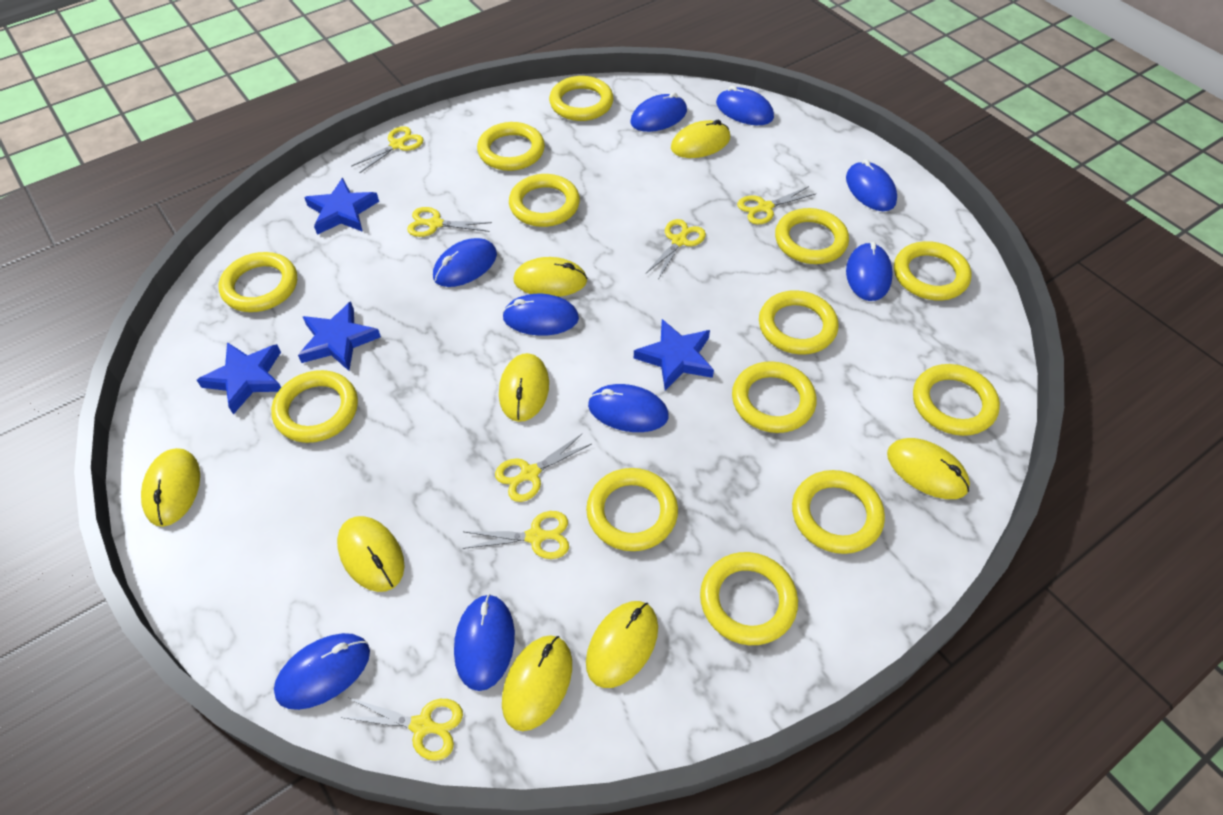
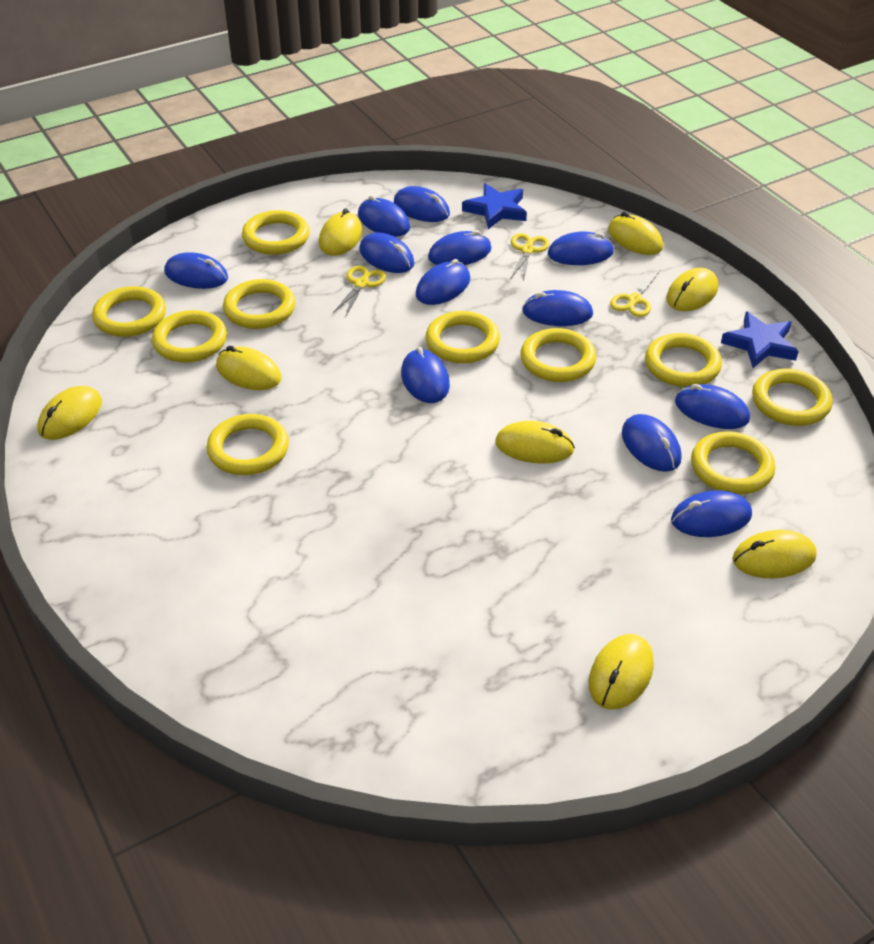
blue mouse: [274,633,370,710] [433,238,497,287] [454,594,515,691] [502,294,579,336] [588,384,669,432] [631,92,687,132] [716,86,774,125] [846,159,897,211] [846,242,893,301] = 9 -> [164,252,228,289] [358,195,410,237] [359,233,414,273] [394,186,450,222] [401,347,450,403] [416,259,470,305] [428,230,491,265] [522,290,593,326] [548,232,614,265] [622,414,682,472] [671,490,752,537] [675,384,750,429] = 12
blue star: [197,342,281,415] [298,301,381,371] [304,178,379,235] [634,319,714,391] = 4 -> [462,183,527,229] [721,311,799,368] = 2
yellow ring: [219,252,297,312] [271,370,358,443] [477,122,545,171] [509,174,580,227] [549,76,614,121] [586,468,678,551] [700,552,798,645] [732,361,816,433] [759,290,838,354] [775,208,849,264] [792,470,885,554] [894,241,971,301] [913,364,1000,436] = 13 -> [92,286,166,337] [152,310,227,363] [206,414,289,475] [223,279,296,329] [242,210,310,255] [425,311,500,363] [520,328,596,382] [645,333,722,387] [691,431,775,495] [752,368,833,426] = 10
yellow scissors: [341,698,463,761] [351,126,424,173] [407,207,492,237] [463,511,569,559] [495,433,592,502] [646,219,706,280] [737,186,815,224] = 7 -> [333,266,386,317] [511,233,549,282] [610,268,660,317] = 3

